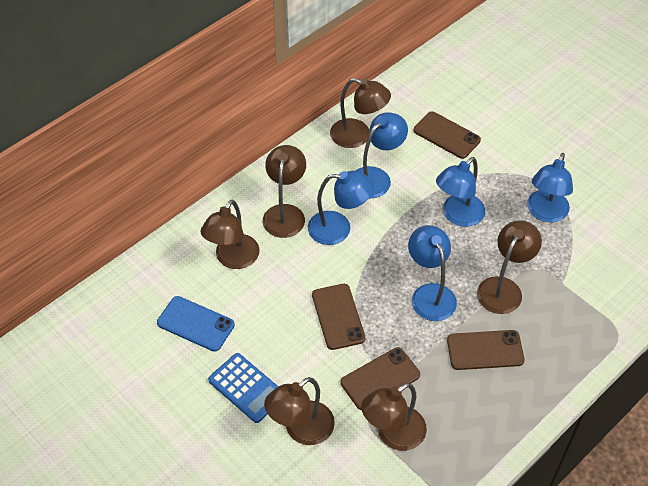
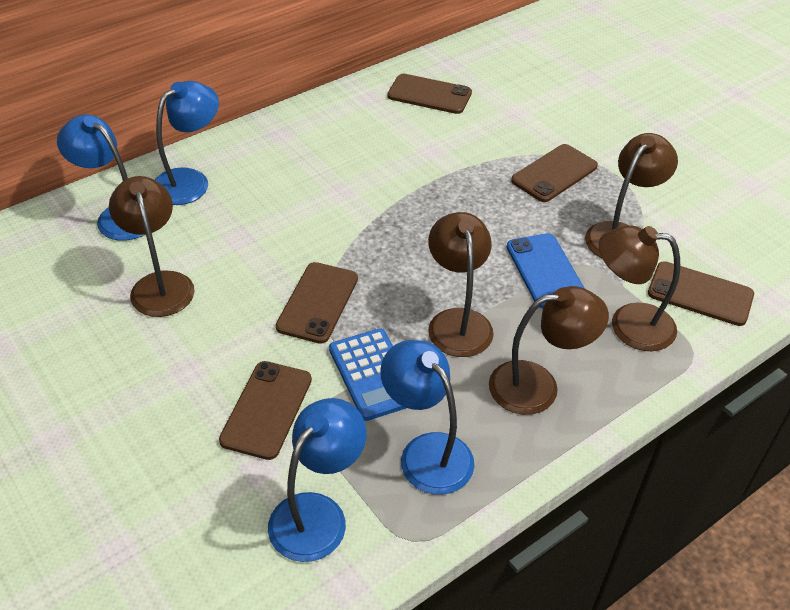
blue lamp: [308,171,374,245] [356,112,408,198] [408,225,457,321] [436,157,485,227] [527,153,573,222] = 5 -> [57,115,145,241] [155,81,219,205] [268,398,367,562] [380,340,475,495] = 4
brown lamp: [200,200,259,269] [263,145,306,238] [264,377,335,445] [330,78,391,148] [361,383,427,451] [477,220,542,314] = 6 -> [109,176,195,317] [428,212,494,357] [489,286,609,415] [585,133,678,258] [599,225,680,351] = 5
brown phone: [312,284,365,350] [341,347,420,410] [414,111,481,159] [447,330,525,370] = 4 -> [219,361,312,460] [276,262,358,344] [387,74,472,114] [511,144,598,202] [648,261,754,326] = 5

